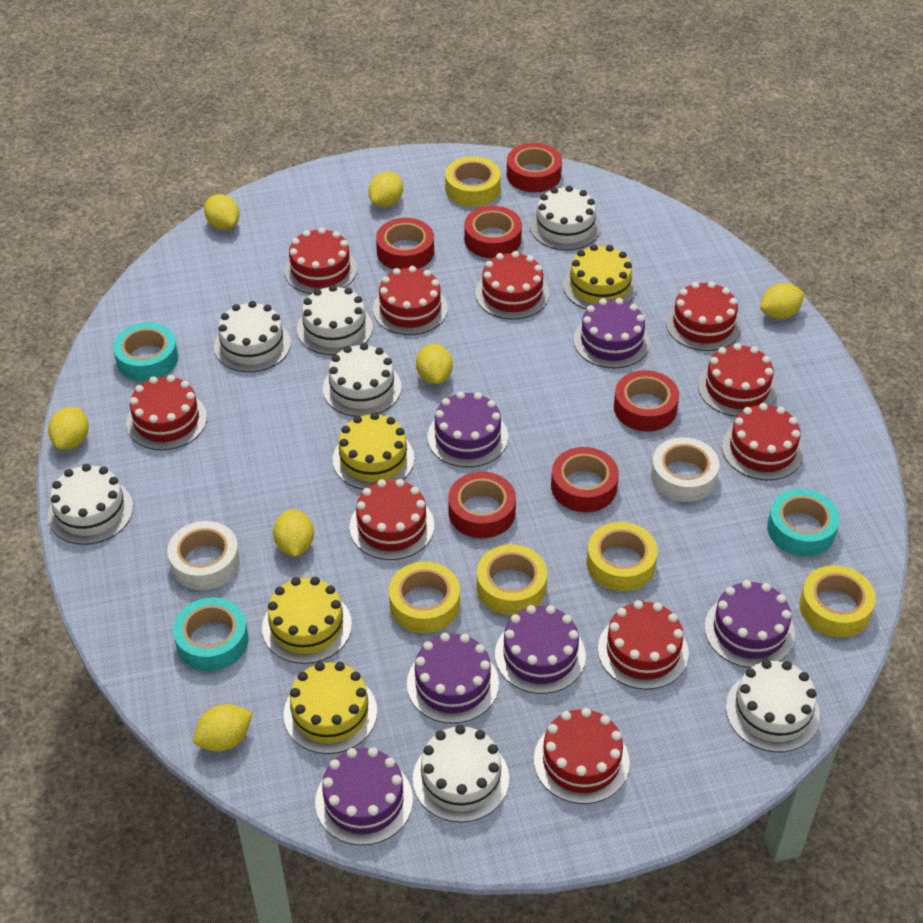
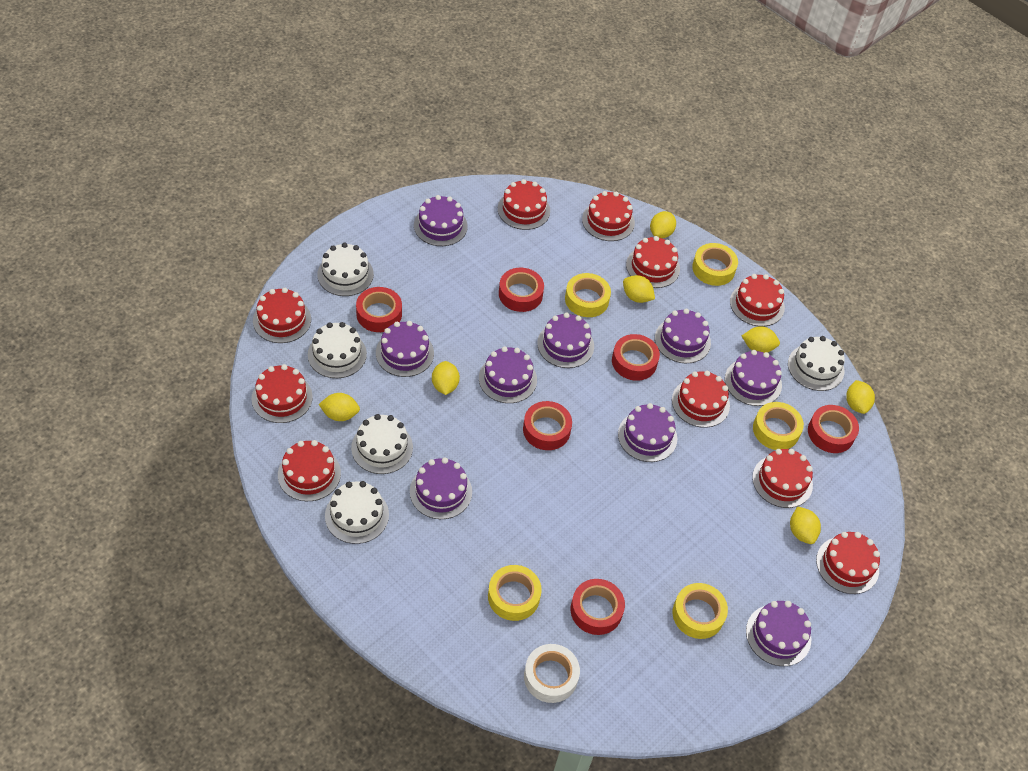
purple cake: [315,747,413,845] [407,633,499,724] [427,391,508,467] [495,605,586,694] [574,298,650,368] [704,580,795,668] = 6 -> [376,321,434,377] [410,457,472,519] [414,195,468,246] [479,346,537,403] [537,313,594,368] [618,403,677,462] [655,309,711,363] [725,350,782,406] [746,601,811,666] = 9
turquoise tape: [113,323,178,381] [173,597,248,671] [767,489,840,556] = 3 -> none = 0
white cake: [48,464,133,545] [214,301,291,372] [297,285,373,355] [323,343,401,417] [413,725,509,822] [530,186,601,250] [726,660,820,752] = 7 -> [308,322,367,378] [317,242,374,296] [325,481,389,544] [351,414,413,474] [788,336,845,391] = 5
white tape: [167,521,240,590] [651,437,720,502] = 2 -> [524,644,580,703] = 1
yellow cake: [262,577,352,664] [284,662,377,754] [333,412,414,490] [563,244,637,310] = 4 -> none = 0

